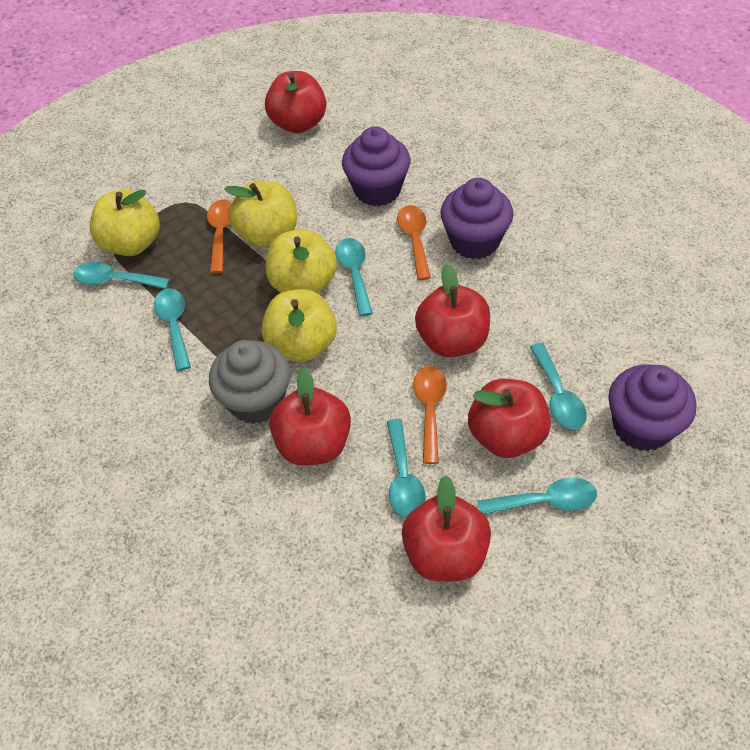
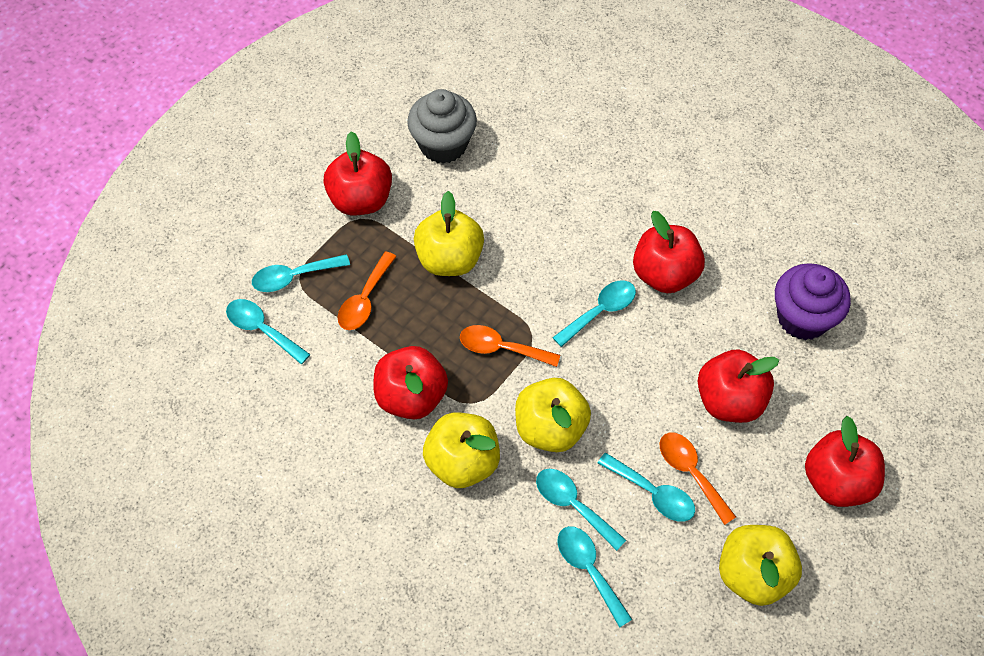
purple cupcake: [342,126,410,206] [440,178,513,259] [608,365,696,451] = 3 -> [775,263,851,340] = 1

